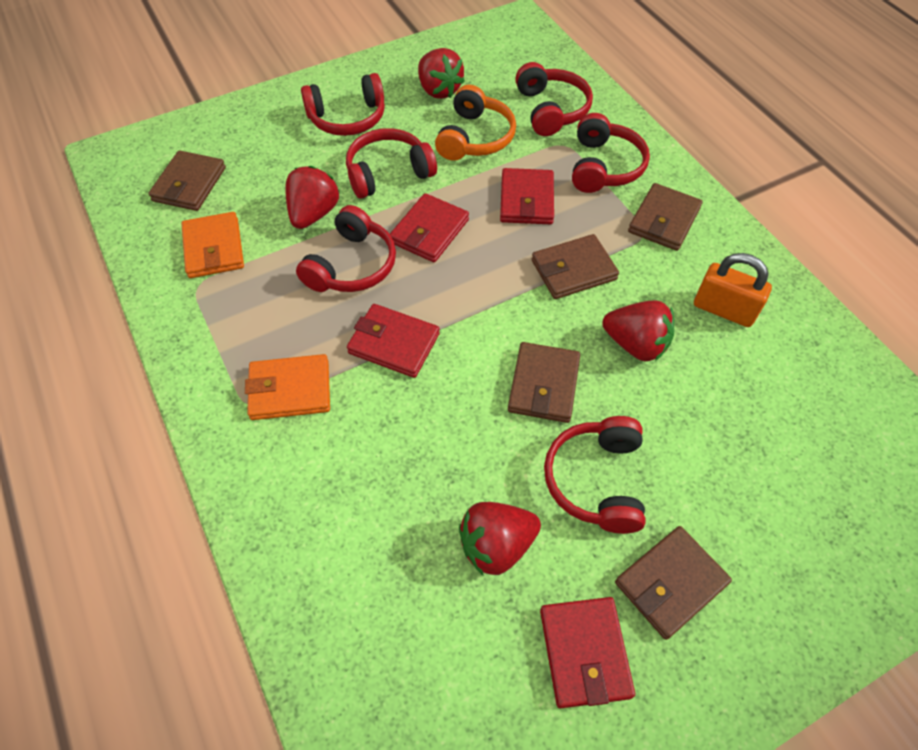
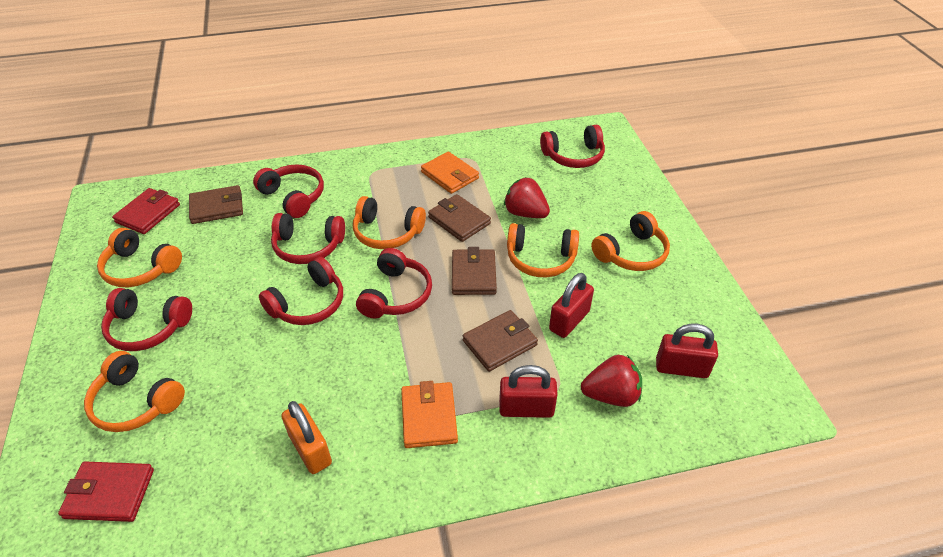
brown wallet: [148,151,226,211] [508,342,580,423] [532,234,619,299] [615,526,732,640] [628,183,703,251] = 5 -> [189,185,243,224] [428,194,491,242] [452,247,497,295] [463,310,538,372] = 4
orange headphones: [435,85,516,161] = 1 -> [84,351,185,432] [97,228,182,287] [353,196,426,249] [507,223,579,277] [591,211,670,271] = 5
red padlock: none = 0 -> [499,365,558,418] [549,273,594,338] [656,324,718,378] = 3
red strawberry: [285,166,339,229] [418,48,465,99] [459,502,541,576] [602,300,674,361] = 4 -> [504,177,550,218] [581,355,642,407] = 2
red wallet: [347,304,440,378] [390,193,469,262] [500,168,554,224] [540,597,635,708] = 4 -> [58,461,154,522] [112,188,180,234] = 2

